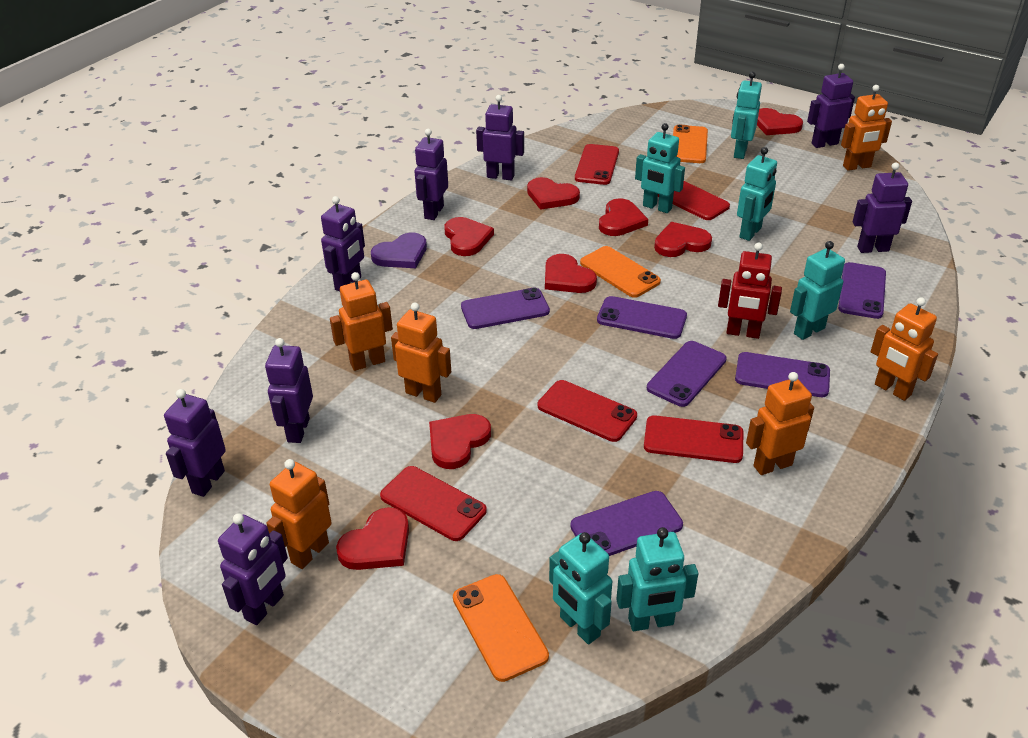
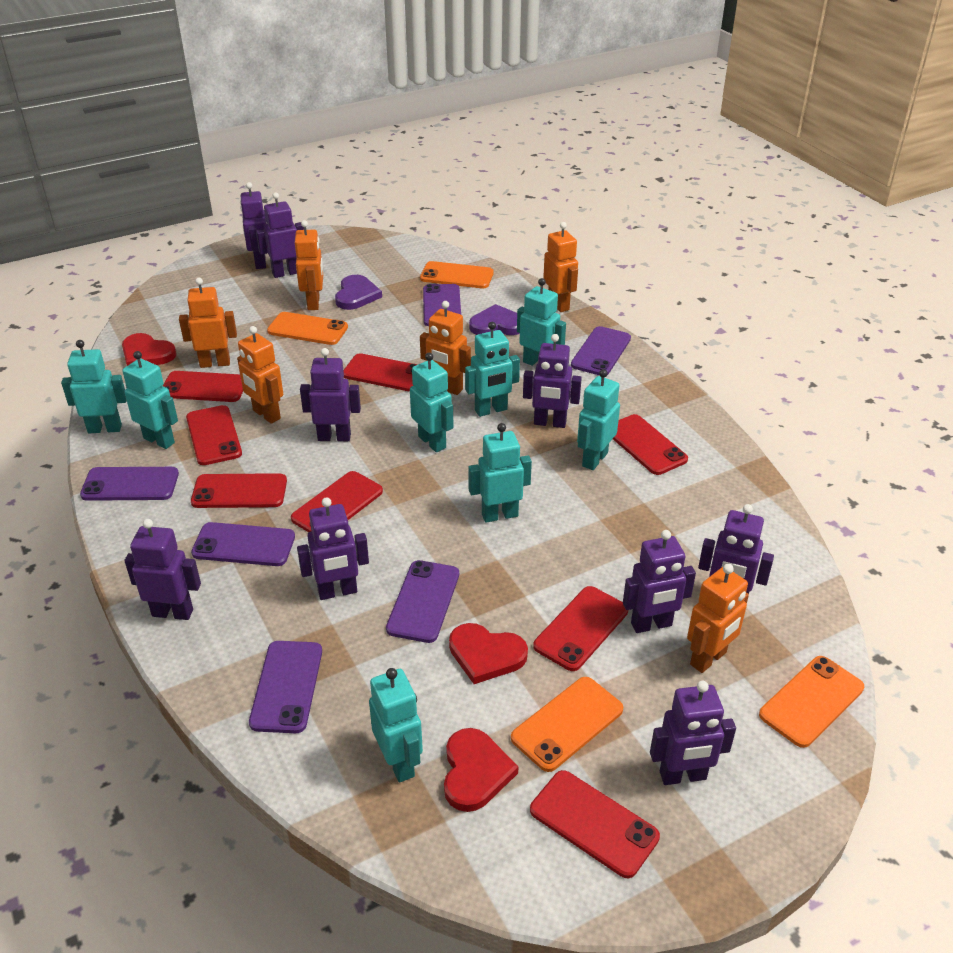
orange phone: [453,574,549,682] [580,246,661,298] [673,125,708,163] = 3 -> [267,312,348,345] [420,261,494,288] [511,677,623,772] [759,656,864,748] = 4
purple heart: [371,233,427,268] = 1 -> [335,275,382,310] [469,304,520,335] = 2
purple robot: [164,389,226,497] [218,513,288,625] [265,338,313,443] [321,196,365,291] [415,129,448,220] [476,95,524,180] [807,64,855,148] [852,162,912,253] = 8 -> [124,519,201,620] [240,182,267,269] [256,192,304,278] [297,497,369,600] [300,348,361,441] [523,334,582,428] [623,530,696,633] [650,681,736,785] [698,504,774,594] = 9
red heart: [336,507,409,570] [429,414,491,469] [444,217,494,256] [527,177,580,210] [545,254,597,293] [599,198,648,236] [654,222,712,257] [757,108,803,135] = 8 -> [122,333,177,366] [444,728,518,812] [449,623,528,684] = 3
red phone: [380,466,487,541] [538,380,637,442] [575,144,619,185] [644,415,744,463] [658,181,730,220] = 5 -> [163,371,243,402] [186,405,242,465] [191,473,287,508] [291,471,383,532] [343,353,418,392] [530,770,660,878] [533,586,628,671] [613,414,688,475] = 8
red robot: [718,243,782,339] = 1 -> none = 0
turquoise robot: [549,532,612,644] [616,527,698,631] [635,123,685,213] [731,72,762,159] [737,147,777,241] [790,241,845,340] = 6 -> [61,340,127,433] [122,351,178,449] [369,668,423,782] [410,353,454,452] [465,322,520,417] [468,423,532,523] [517,278,566,366] [577,369,620,470] = 8

